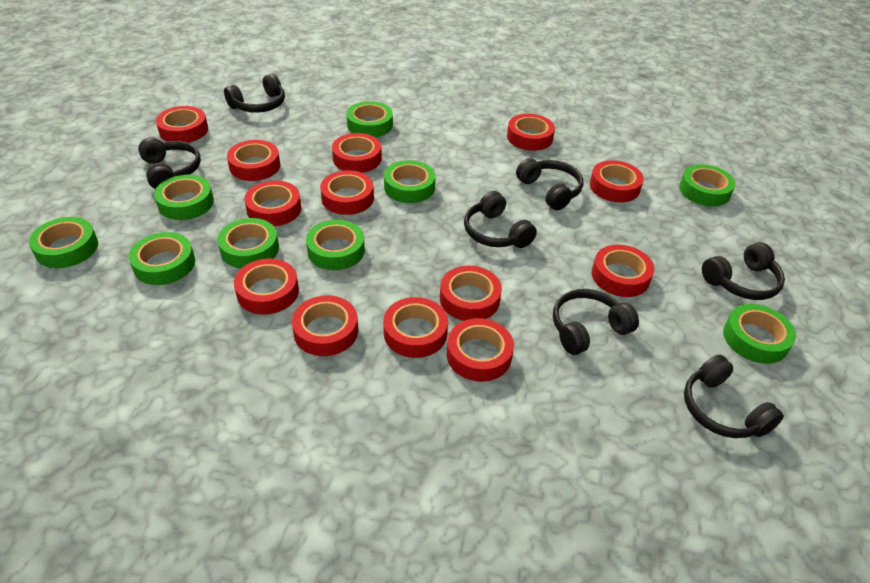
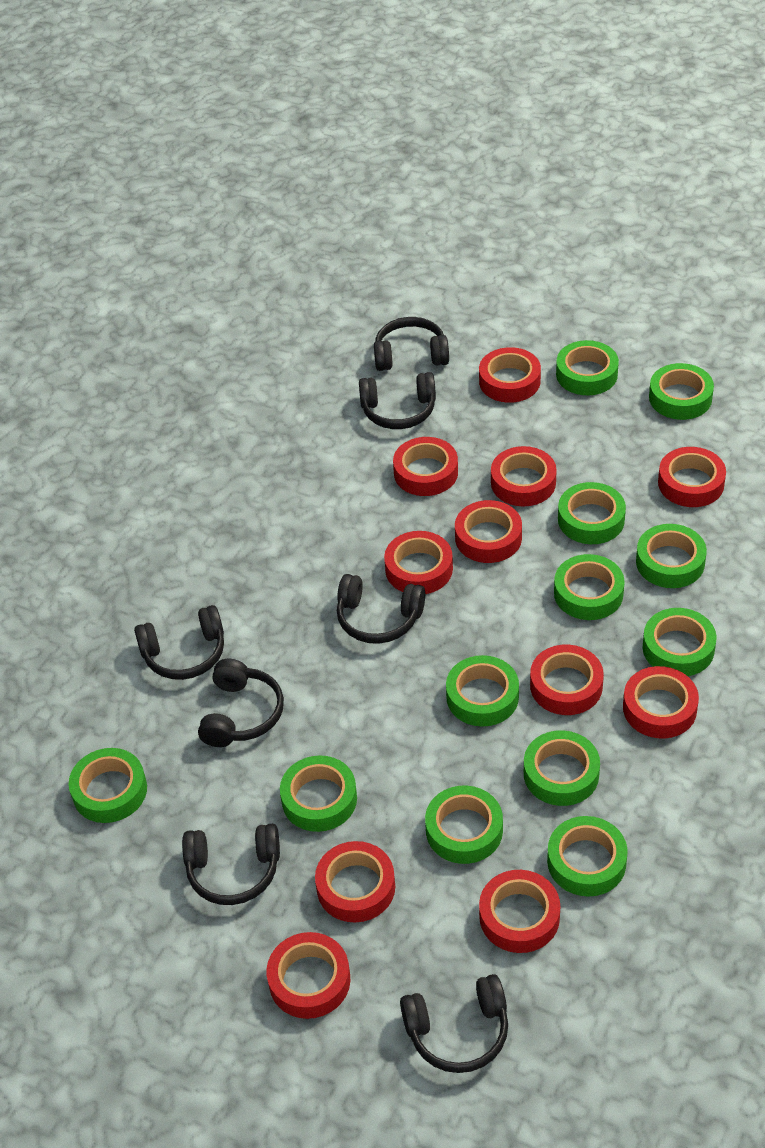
green tape: [29,217,98,268] [129,232,195,285] [154,175,214,220] [217,218,279,269] [306,220,365,270] [346,101,393,137] [384,160,435,203] [679,164,736,206] [723,304,796,364] = 9 -> [69,748,147,823] [280,755,357,832] [425,785,503,864] [446,655,519,727] [524,730,600,806] [547,816,628,897] [554,554,625,620] [556,340,619,395] [558,482,626,544] [636,524,707,588] [643,608,716,676] [649,363,714,420] = 12
red tape: [156,106,208,143] [227,140,280,181] [234,259,299,314] [244,180,301,226] [292,295,358,356] [320,170,374,215] [332,133,382,173] [383,297,448,358] [440,266,502,321] [447,318,514,382] [507,114,555,151] [590,160,644,203] [592,245,654,297] = 13 -> [266,932,350,1019] [315,841,395,922] [384,531,453,594] [393,437,458,496] [455,500,522,563] [479,347,541,403] [479,870,560,953] [491,446,557,506] [530,645,604,715] [623,666,699,738] [658,447,726,507] = 11

